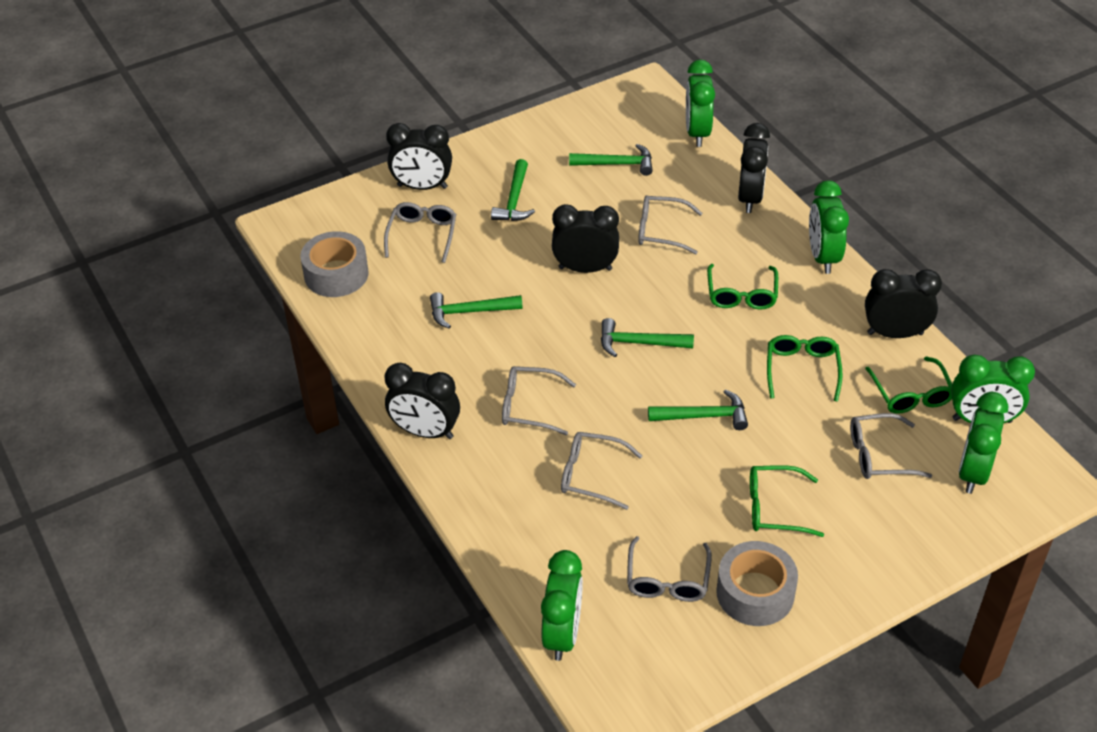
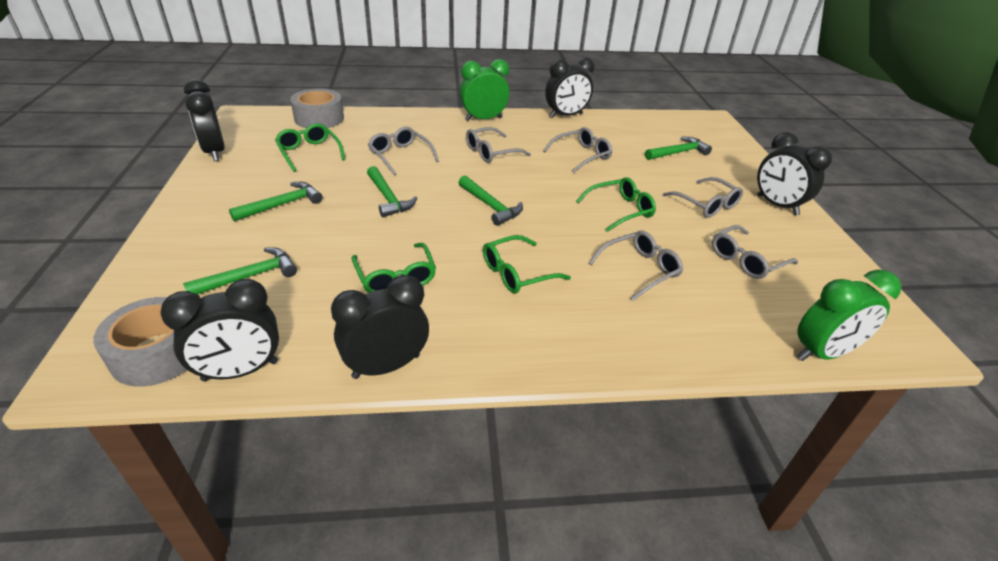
green clock: [541,550,583,661] [686,60,715,147] [809,180,849,274] [951,355,1035,423] [959,392,1008,494] = 5 -> [460,59,510,121] [797,269,902,361] = 2

